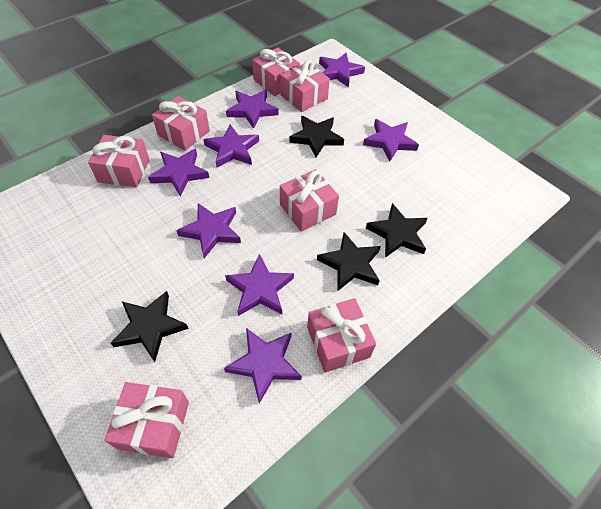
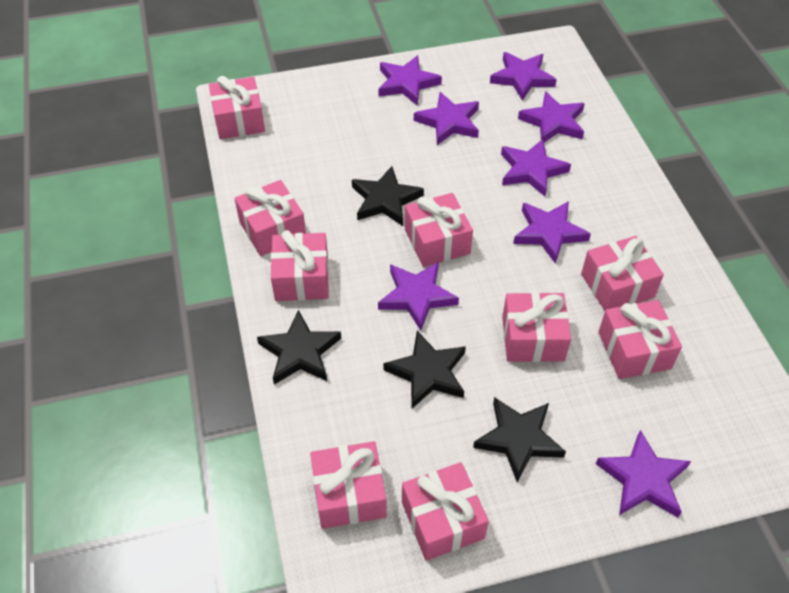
pink gift: [88,135,150,187] [104,382,189,458] [152,96,210,151] [252,48,300,96] [280,169,339,232] [281,60,330,112] [307,298,376,372] = 7 -> [209,76,265,139] [234,180,306,256] [271,230,329,301] [310,441,387,529] [402,462,489,561] [405,193,473,267] [502,292,571,362] [581,236,664,311] [598,300,682,379] = 9

